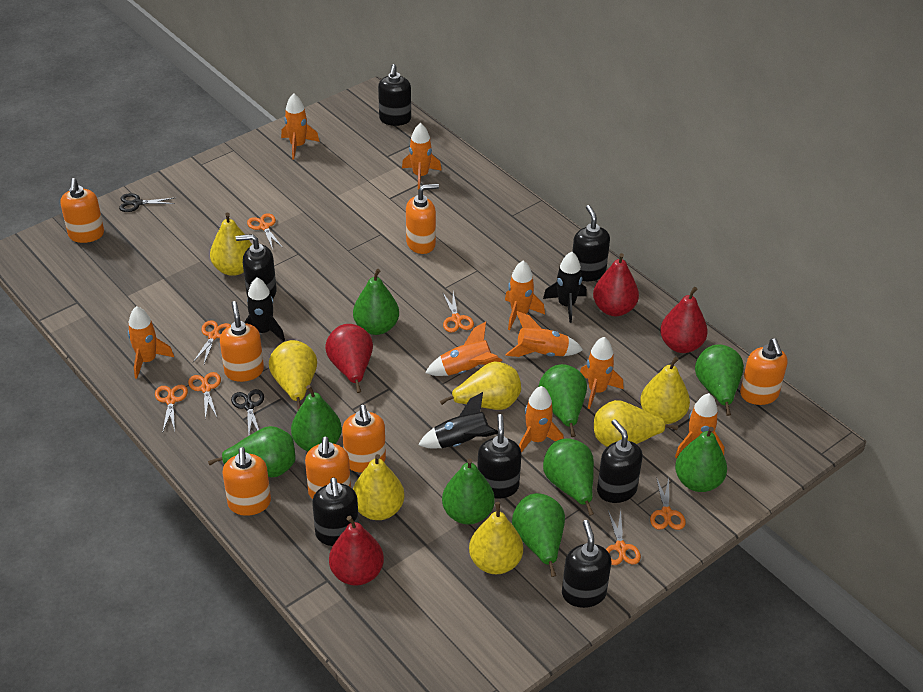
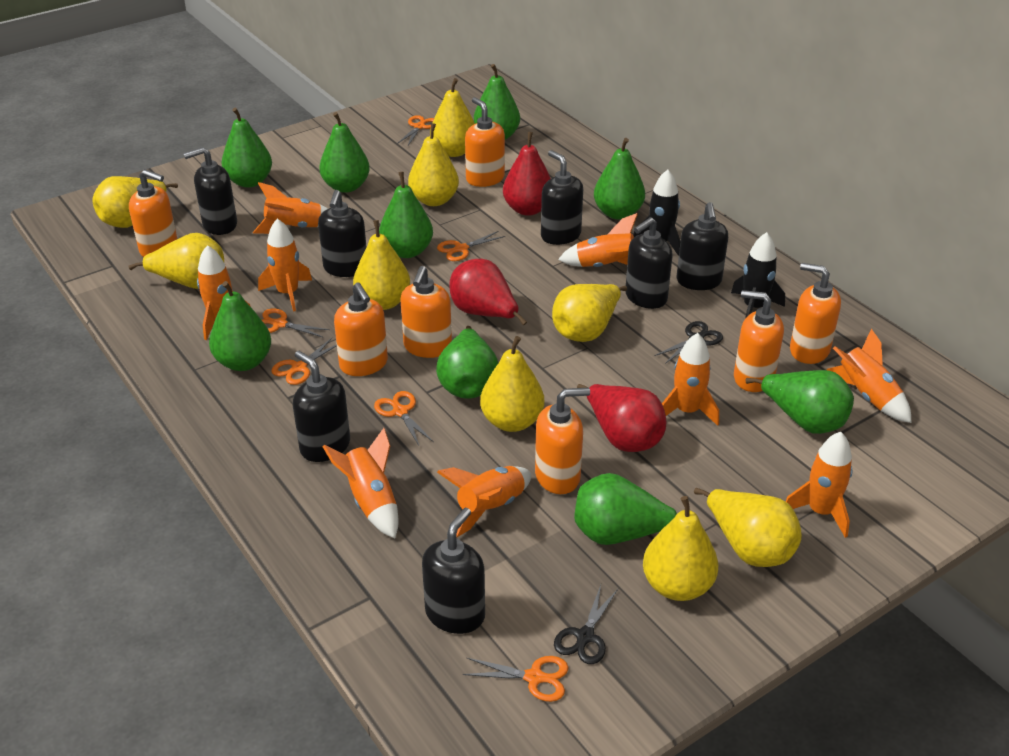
black rocket: [244,278,285,341] [418,392,498,448] [543,252,587,323] = 3 -> [633,170,680,256] [731,232,785,319] = 2
orange scissors: [155,385,188,431] [188,372,221,419] [193,320,230,364] [247,213,283,249] [442,292,474,333] [606,509,641,565] [650,477,686,530] = 7 -> [262,309,330,338] [271,338,337,385] [374,391,434,445] [397,115,434,145] [437,231,505,261] [463,656,569,702] = 6
red pear: [325,324,373,393] [329,516,384,586] [593,253,639,316] [660,287,708,353] = 4 -> [449,259,527,326] [503,132,551,216] [577,384,666,452] = 3
yellow pear: [210,213,252,276] [269,340,317,410] [353,454,404,520] [440,361,521,410] [469,502,523,574] [594,400,678,447] [640,357,690,424] = 7 -> [92,176,178,228] [128,233,224,289] [353,220,410,310] [408,123,459,206] [430,78,475,157] [480,336,545,432] [552,284,627,342] [643,496,718,601] [694,488,802,567] = 9

